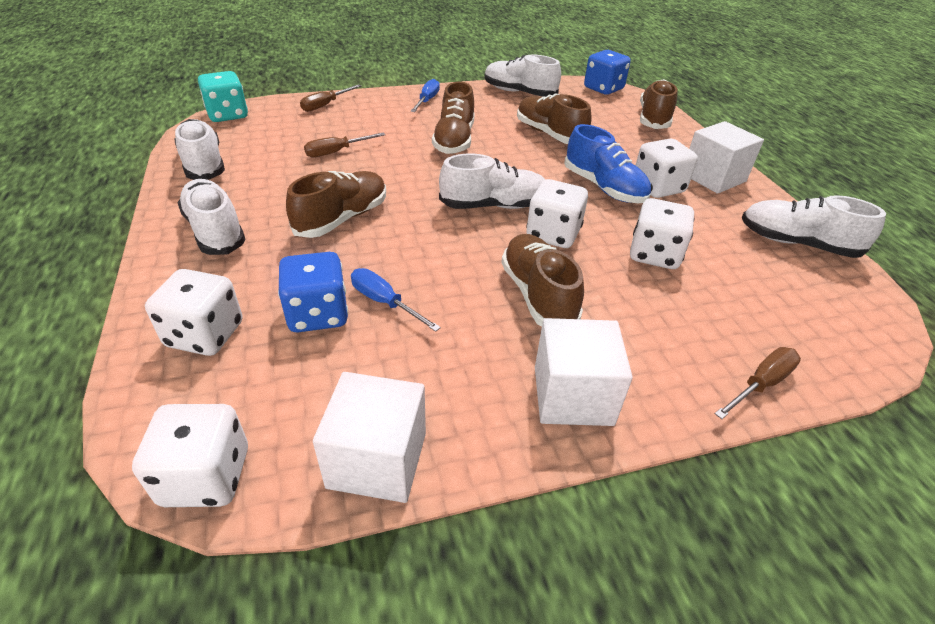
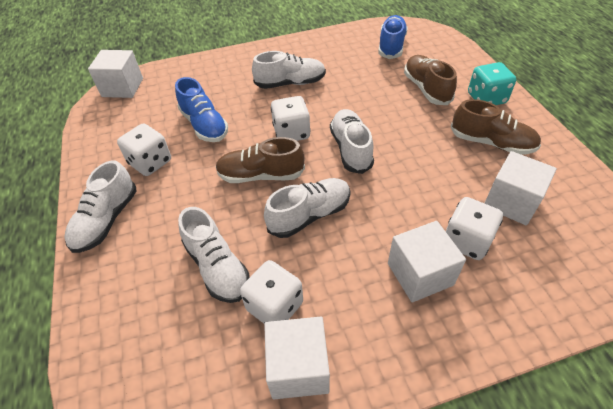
blue dice: [278,252,348,332] [584,50,631,95] = 2 -> none = 0
blue screwdriver: [351,268,441,332] [410,79,440,112] = 2 -> none = 0
blue shoe: [564,124,651,203] = 1 -> [175,77,228,142] [378,15,408,59] = 2
brown screwdriver: [300,84,361,112] [304,132,386,157] [715,347,801,419] = 3 -> none = 0
brown shoe: [286,171,386,238] [432,82,475,154] [501,234,584,327] [517,93,592,144] [640,79,678,129] = 5 -> [215,137,305,183] [404,55,457,105] [451,99,541,155] = 3
white cube: [313,372,426,503] [535,318,633,426] [689,121,764,194] = 3 -> [88,50,143,98] [264,317,330,399] [388,221,466,303] [485,151,557,225] = 4
white dice: [132,404,248,507] [145,269,243,356] [526,179,588,248] [630,198,695,269] [635,138,698,198] = 5 -> [117,124,171,176] [240,260,303,324] [271,96,311,141] [445,197,503,260] = 4

